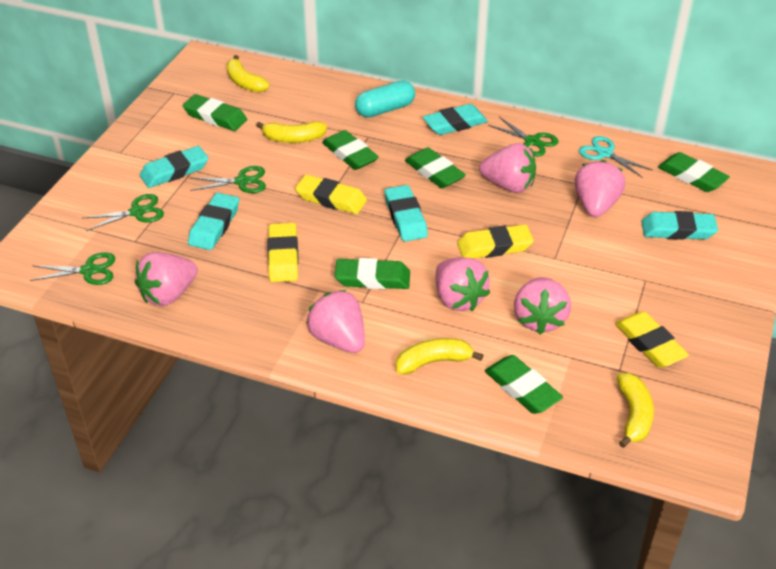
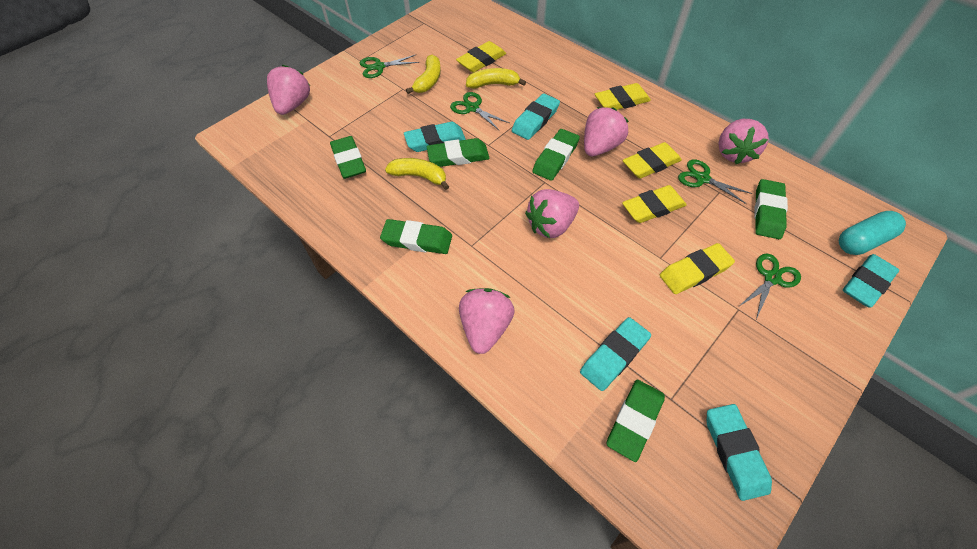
pink strawberry: [135,252,198,306] [306,290,365,353] [436,257,490,311] [479,143,536,193] [514,277,571,334] [574,160,625,217] = 6 -> [267,65,310,115] [459,288,515,354] [525,189,579,238] [584,107,629,156] [718,119,769,164] = 5
turquoise scissors: [579,136,652,178] = 1 -> none = 0
yellow banana: [226,55,269,93] [256,121,327,143] [396,338,483,374] [617,373,654,448] = 4 -> [385,158,449,190] [406,55,441,94] [466,68,526,89] = 3
yellow eraser: [268,223,299,282] [295,175,367,214] [457,225,534,258] [615,312,689,368] = 4 -> [456,41,506,72] [595,83,651,110] [622,185,687,223] [623,142,682,178] [660,243,735,294] = 5

